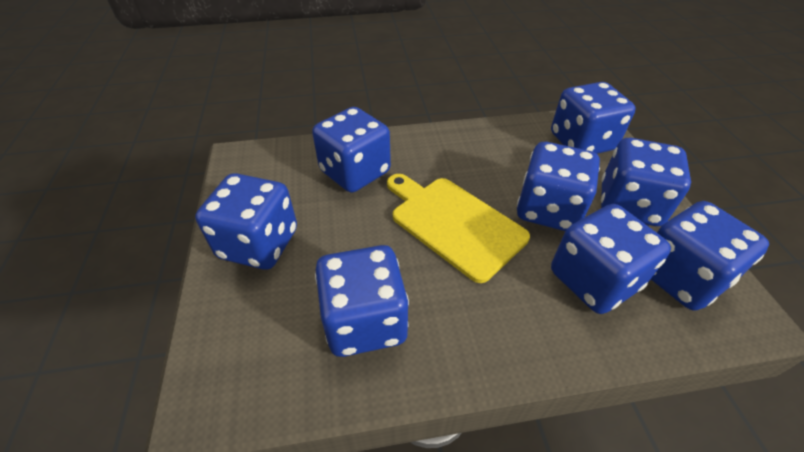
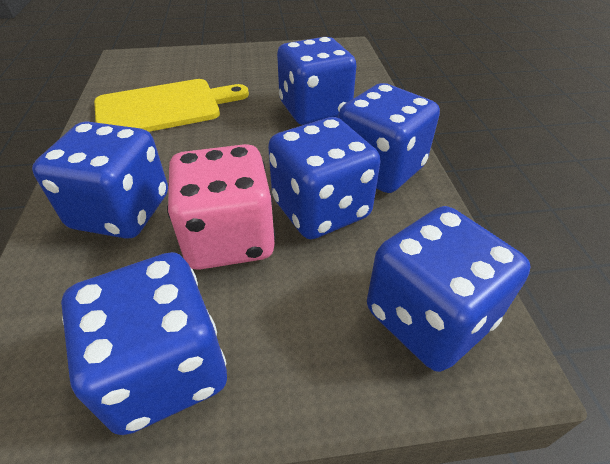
blue dice: [195,173,297,270] [312,107,391,193] [315,245,409,357] [517,142,600,231] [551,82,636,154] [551,204,671,314] [601,138,691,226] [651,201,769,311] = 8 -> [32,121,168,239] [61,252,227,435] [268,117,380,239] [277,37,357,125] [338,83,440,193] [367,206,531,372] = 6
pink dice: none = 0 -> [167,144,275,270] = 1

